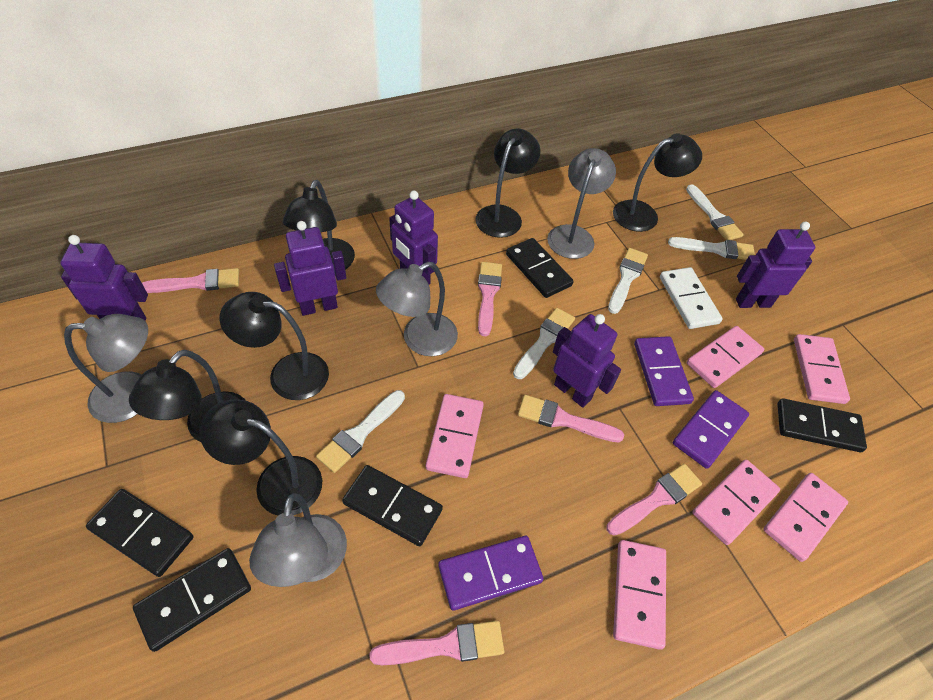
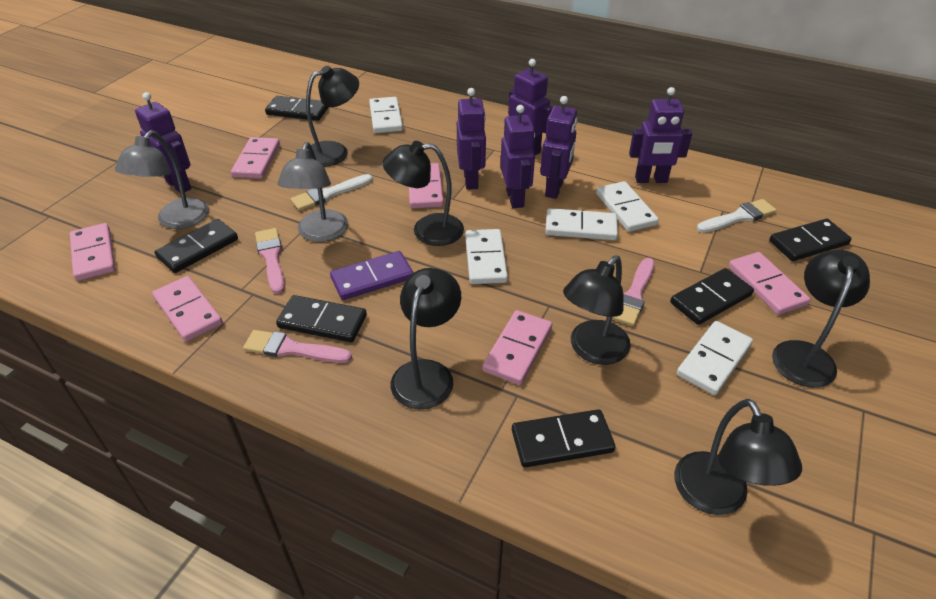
black domino: [86,489,193,577] [133,548,251,652] [342,465,443,546] [506,238,574,298] [777,398,867,452] = 5 -> [155,219,238,273] [265,96,329,121] [276,295,367,342] [512,409,615,468] [670,268,754,325] [769,219,852,261] = 6
grey lamp: [64,314,148,423] [249,493,347,587] [376,262,458,356] [547,148,616,259] = 4 -> [115,130,209,229] [278,142,348,242] = 2
pink brush: [142,268,239,293] [369,621,504,665] [478,262,502,336] [518,395,624,442] [606,464,702,536] = 5 -> [243,330,352,363] [255,228,285,294] [612,258,655,326] = 3
purple domino: [438,536,544,610] [634,336,694,406] [673,390,749,469] = 3 -> [330,251,414,300] = 1
purple robot: [60,235,148,321] [274,221,346,316] [389,191,438,285] [553,314,621,408] [736,222,815,308] = 5 -> [135,92,191,193] [457,88,486,190] [500,105,535,208] [508,59,553,155] [540,96,577,199] [629,87,692,183] = 6
white brush: [316,390,405,473] [513,308,575,379] [608,248,648,314] [668,237,755,260] [686,184,744,240] = 5 -> [291,174,373,211] [697,199,777,233] = 2
white domino: [660,267,723,329] = 1 -> [369,97,403,133] [465,229,508,284] [545,208,618,240] [596,181,659,232] [677,321,753,395] = 5

